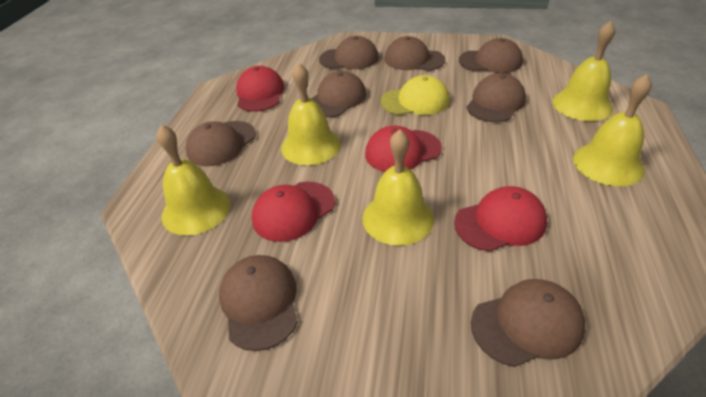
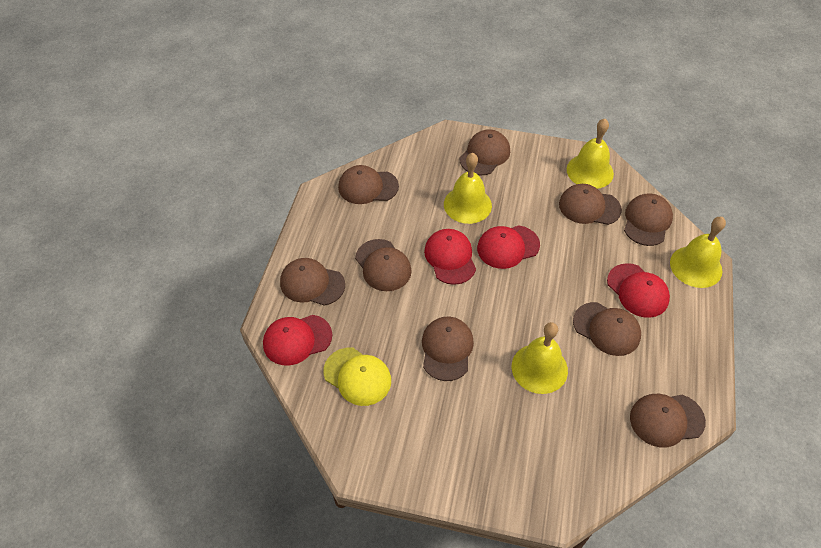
brown cap: [186,121,256,167] [219,255,298,351] [311,71,366,117] [319,36,379,69] [384,36,445,71] [459,38,523,73] [466,73,526,122] [471,279,585,367] = 8 -> [280,258,345,306] [338,165,399,204] [355,239,412,291] [422,317,474,381] [460,129,510,175] [559,184,622,225] [573,302,641,356] [624,193,673,246] [630,394,706,448] = 9
yellow bell: [156,125,230,236] [281,63,341,165] [362,129,434,246] [553,21,615,121] [573,74,652,186] = 5 -> [444,153,492,224] [512,322,568,394] [567,119,614,189] [670,217,726,288] = 4

